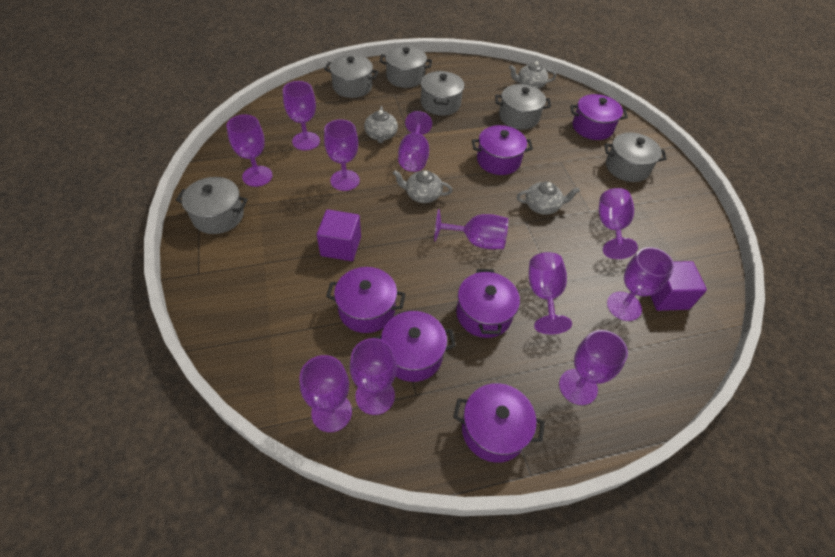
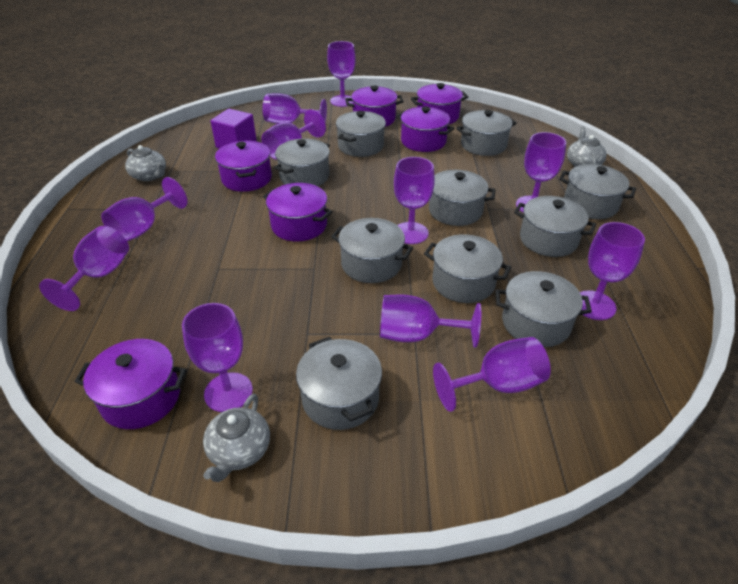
grey pot: [176,177,248,234] [324,55,379,98] [379,46,432,88] [421,71,464,116] [495,84,551,129] [605,132,667,182] = 6 -> [274,138,330,186] [296,337,382,430] [331,218,413,283] [336,111,386,157] [424,234,511,303] [429,170,495,226] [456,110,517,156] [495,271,592,347] [514,196,596,257] [559,164,636,219] = 10
grey teapot: [364,106,398,143] [393,170,453,203] [509,61,556,89] [517,182,580,215] = 4 -> [125,145,166,181] [203,394,270,482] [567,126,607,167] = 3
purple cube: [317,209,361,261] [651,261,707,311] = 2 -> [210,109,257,149] = 1

